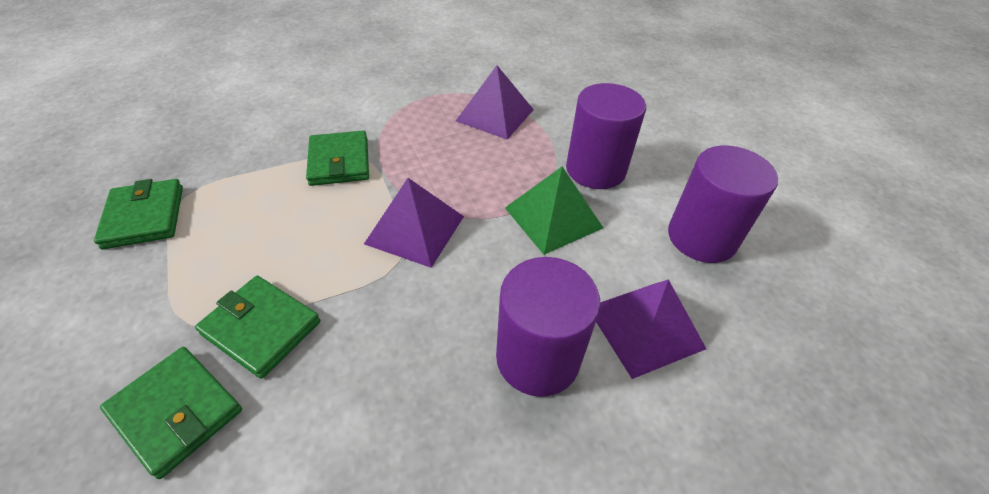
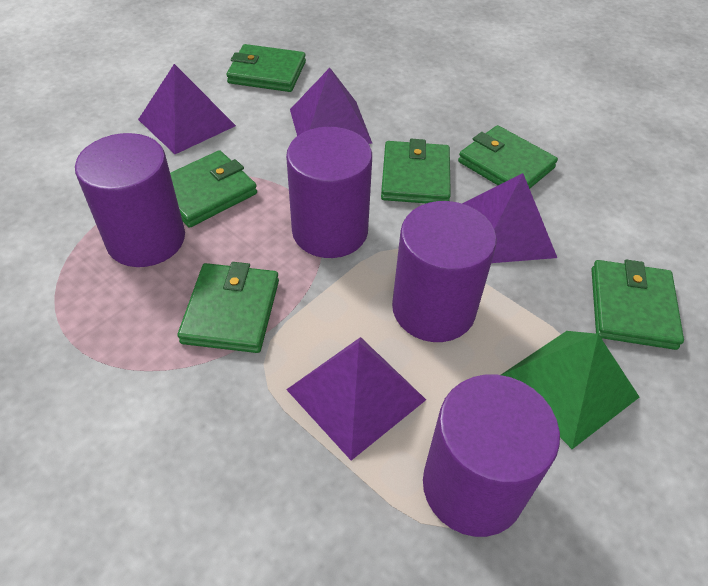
green wallet: [94,179,183,249] [100,347,242,479] [195,276,321,379] [306,131,369,186] = 4 -> [170,150,257,228] [178,262,279,353] [226,44,306,92] [381,139,451,203] [458,125,558,189] [591,259,684,350] = 6
purple cylinder: [496,257,600,397] [566,83,646,189] [668,146,778,263] = 3 -> [75,133,185,267] [286,127,372,258] [392,201,497,342] [423,375,560,537] = 4
purple pyramid: [364,178,464,268] [456,65,534,140] [596,279,706,379] = 3 -> [138,64,236,154] [286,337,426,461] [290,68,372,144] [462,173,557,263] = 4

